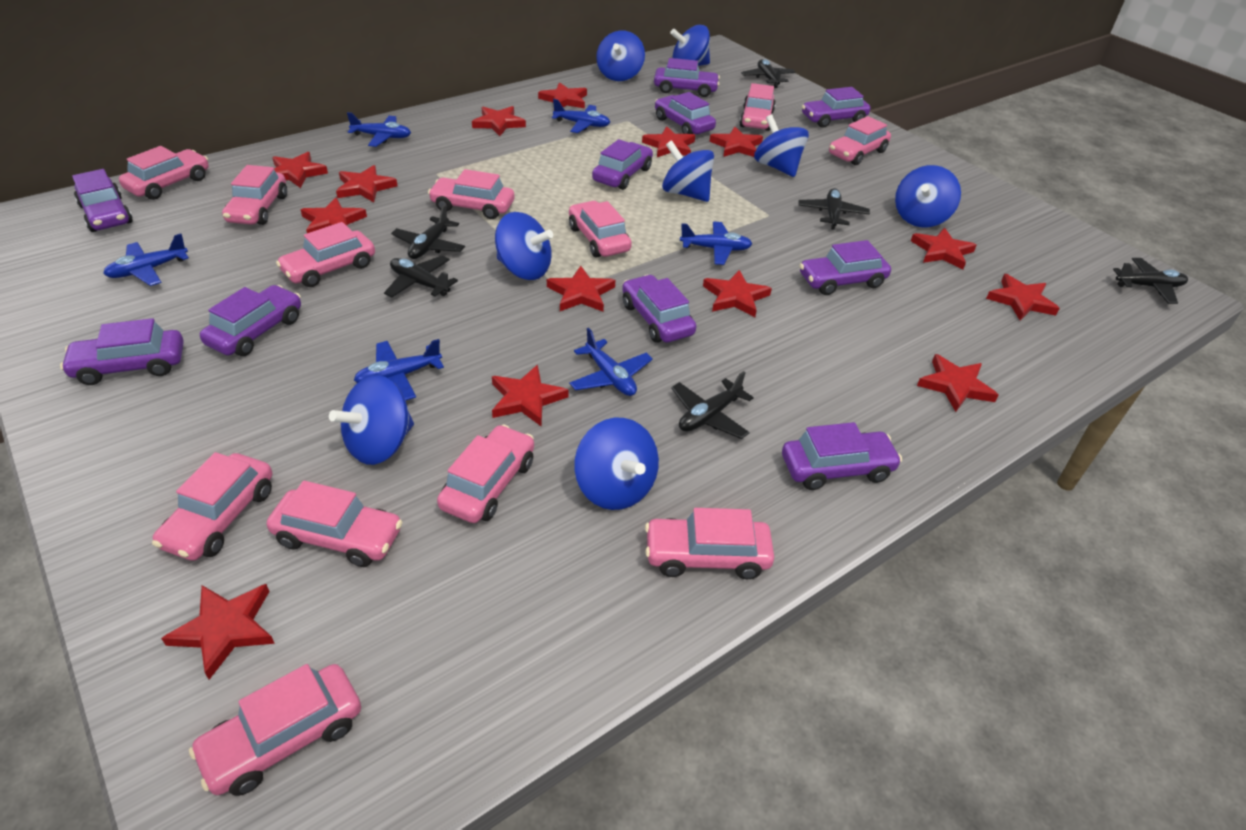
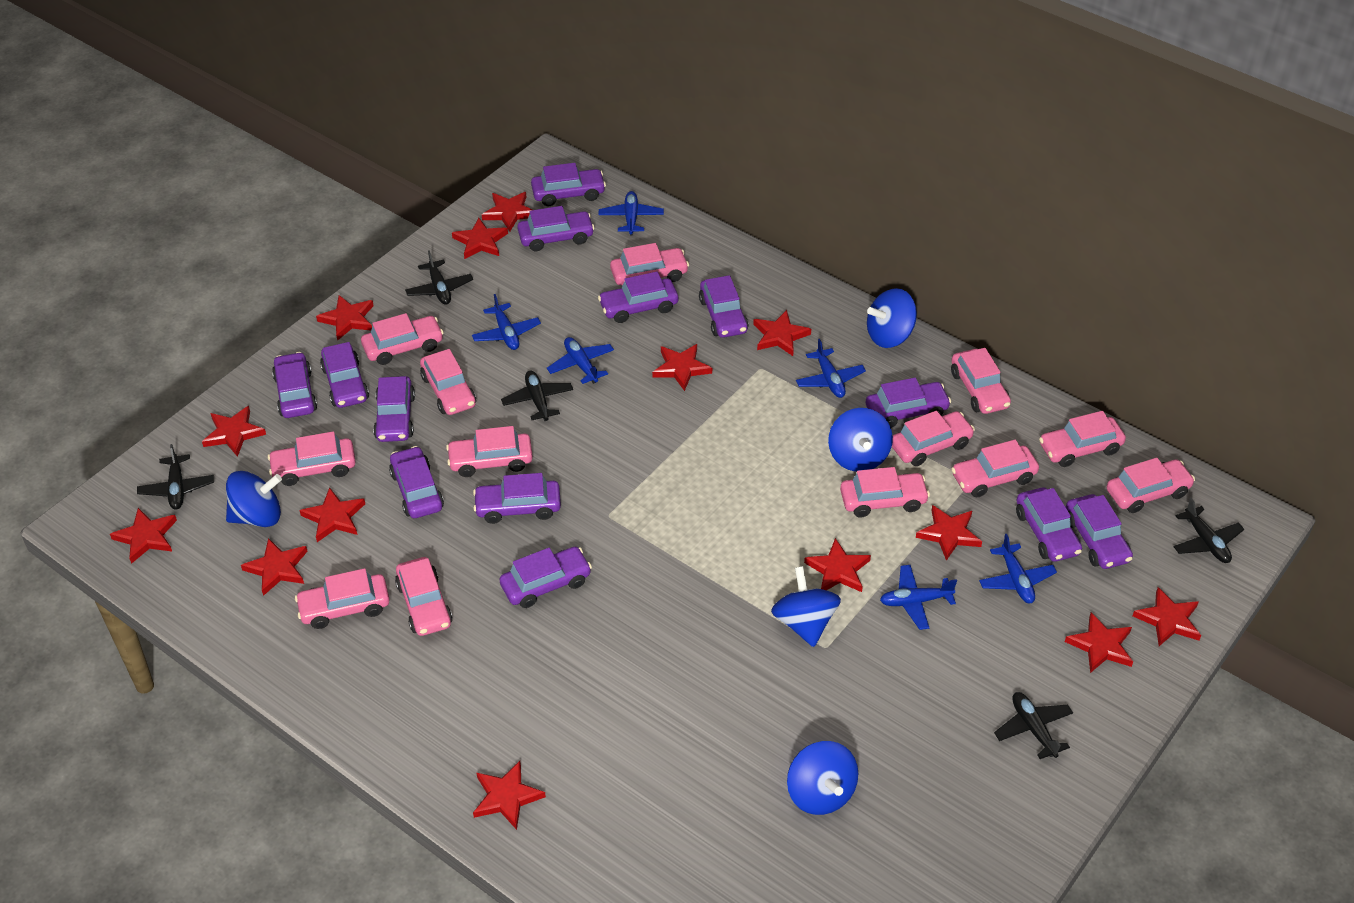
black plane: [384,256,458,298] [391,204,465,259] [671,371,754,439] [741,59,795,88] [798,188,870,230] [1113,258,1188,304] = 6 -> [137,444,214,510] [405,250,473,305] [501,371,573,421] [994,692,1073,759] [1174,498,1244,563] = 5
blue spinning top: [329,375,414,465] [495,212,553,280] [574,418,659,510] [596,30,645,81] [662,140,714,202] [670,25,710,66] [754,115,809,177] [895,165,961,227] = 8 -> [226,471,282,527] [771,566,841,647] [787,741,858,815] [828,408,893,472] [867,288,917,348] = 5
pink car: [119,146,209,200] [152,452,272,561] [189,664,361,796] [222,165,287,225] [267,481,402,567] [276,222,375,287] [428,169,514,219] [437,425,534,523] [569,201,632,258] [645,508,774,579] [739,83,776,131] [829,116,891,165] = 12 -> [268,431,356,486] [295,568,390,629] [361,313,444,365] [395,557,453,636] [420,349,476,415] [446,426,533,477] [610,243,689,285] [840,467,930,517] [892,411,975,466] [951,348,1011,414] [951,440,1039,498] [1039,411,1126,467] [1107,458,1195,513] = 13
purple car: [60,318,184,385] [72,169,133,232] [200,285,301,356] [592,139,653,190] [622,275,696,343] [654,58,720,97] [655,92,716,134] [782,422,902,490] [799,240,891,295] [802,87,870,128] = 10 -> [272,352,317,418] [320,342,369,408] [373,376,415,442] [389,446,444,518] [473,473,561,524] [499,547,592,608] [517,206,595,251] [531,163,606,206] [598,272,678,323] [699,275,748,338] [866,378,951,428] [1016,487,1082,562] [1066,494,1133,569] = 13

